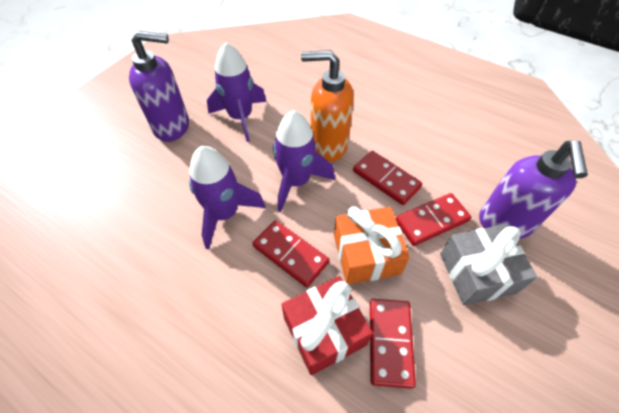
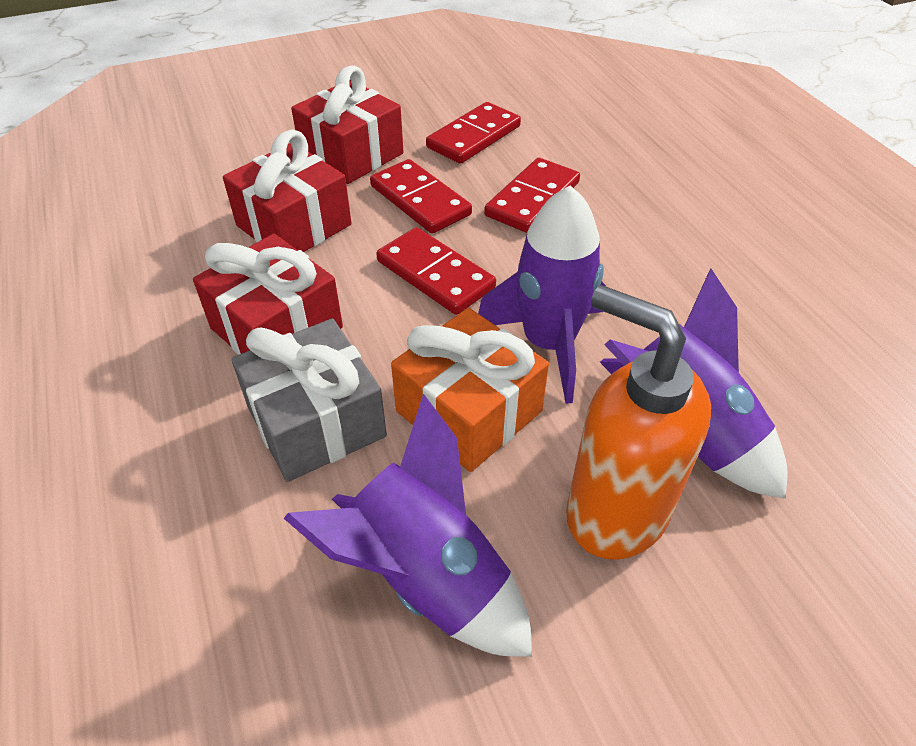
purple soap dispenser: [129,31,189,142] [479,141,588,239] = 2 -> none = 0
red gift: [281,276,373,375] = 1 -> [193,234,343,355] [223,130,352,252] [291,65,404,184] = 3

